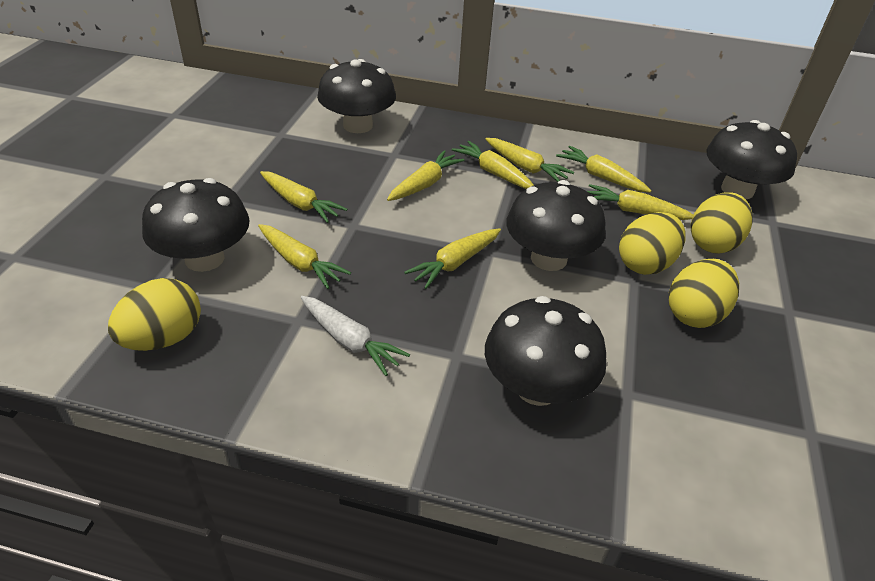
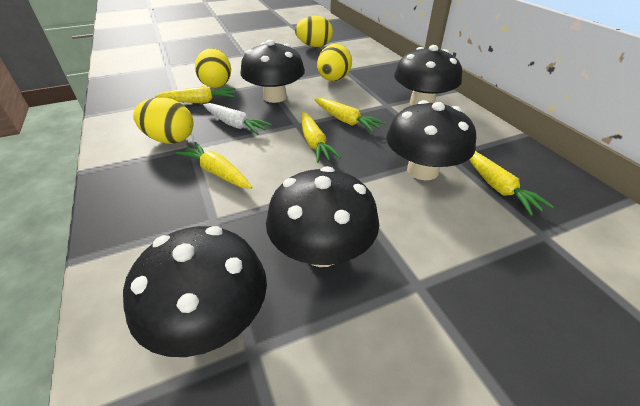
yellow carrot: [258,224,351,289] [260,171,347,223] [387,150,465,201] [404,228,501,289] [452,141,534,189] [485,138,574,182] [556,146,651,193] [587,184,693,220] = 8 -> [155,86,236,103] [175,142,253,189] [301,112,341,163] [314,98,386,132] [469,151,554,216] = 5

